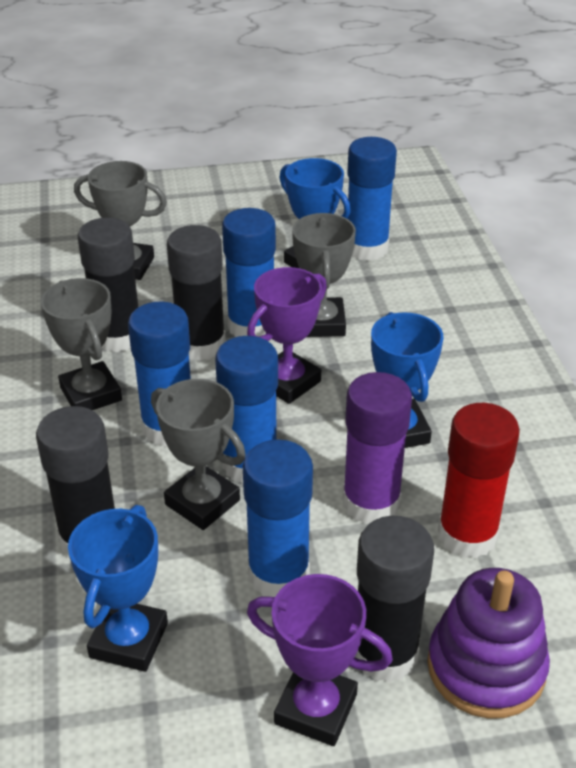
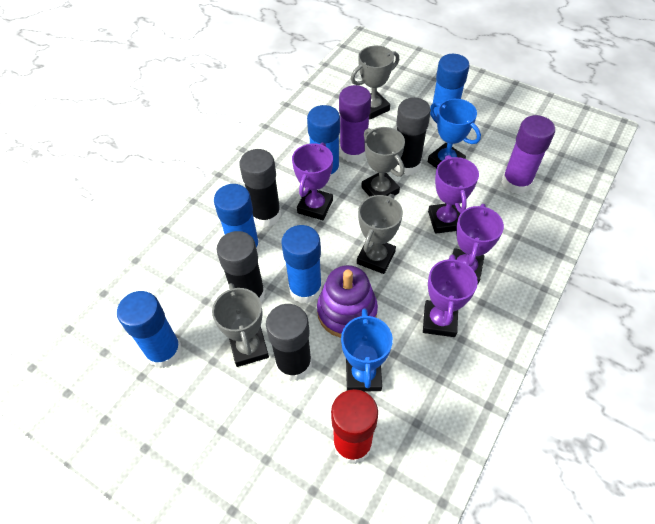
blue trophy: [68,505,168,672] [279,158,351,268] [371,312,443,448] = 3 -> [341,308,393,391] [428,99,481,168] = 2
purple glue stick: [343,372,412,524] = 1 -> [339,85,371,163] [502,115,555,194] = 2
purple trophy: [247,267,327,404] [247,574,393,746] = 2 -> [292,143,333,220] [423,254,478,337] [428,155,479,234] [453,204,504,285] = 4

